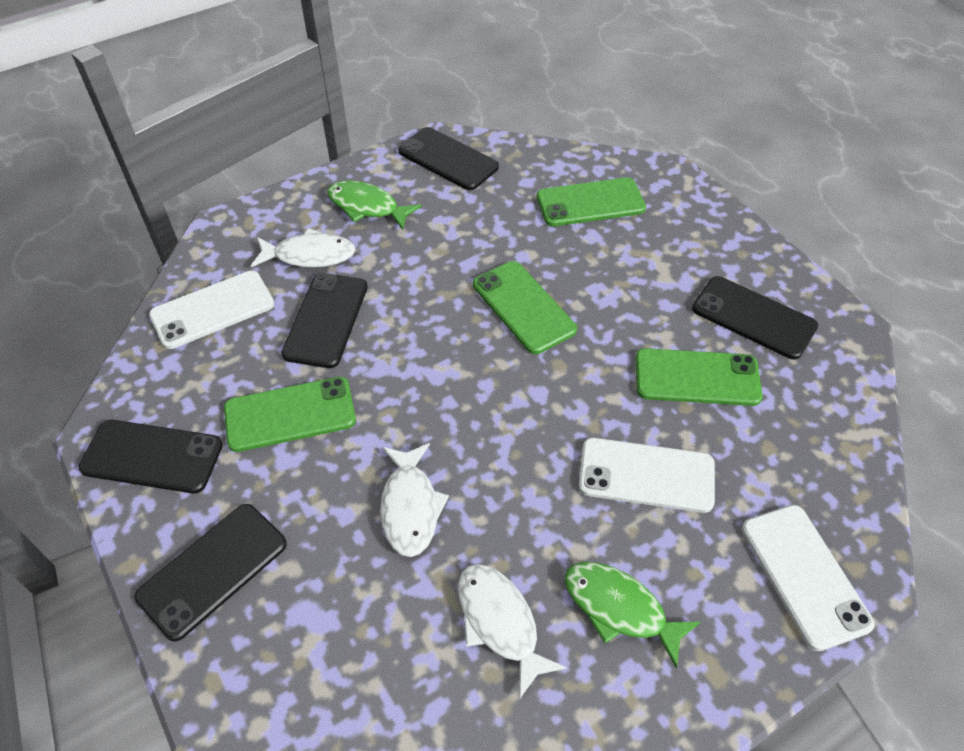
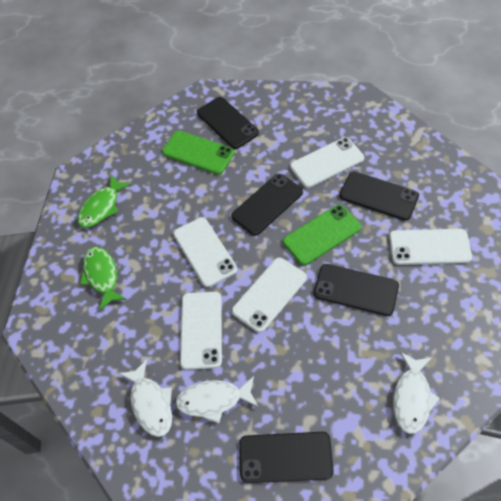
green phone: [224,377,356,452] [473,261,577,354] [537,177,646,226] [636,348,763,406] = 4 -> [162,131,234,175] [283,204,361,265] = 2
white phone: [149,271,274,349] [579,438,715,513] [742,505,874,651] = 3 -> [173,217,237,287] [180,292,222,370] [232,258,307,333] [290,137,364,188] [389,229,472,265] = 5

